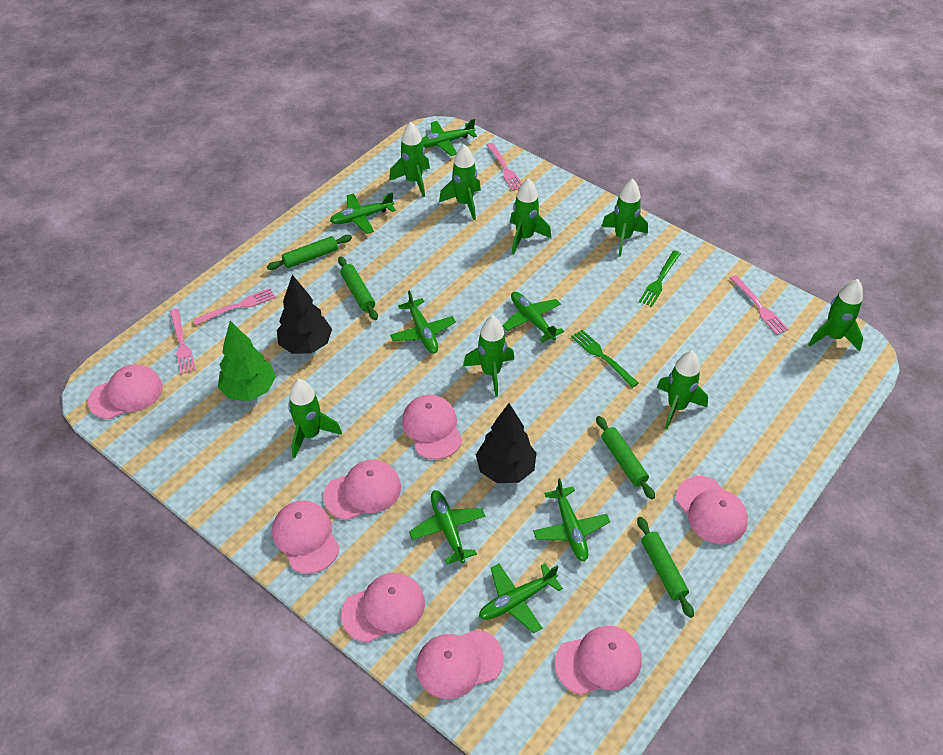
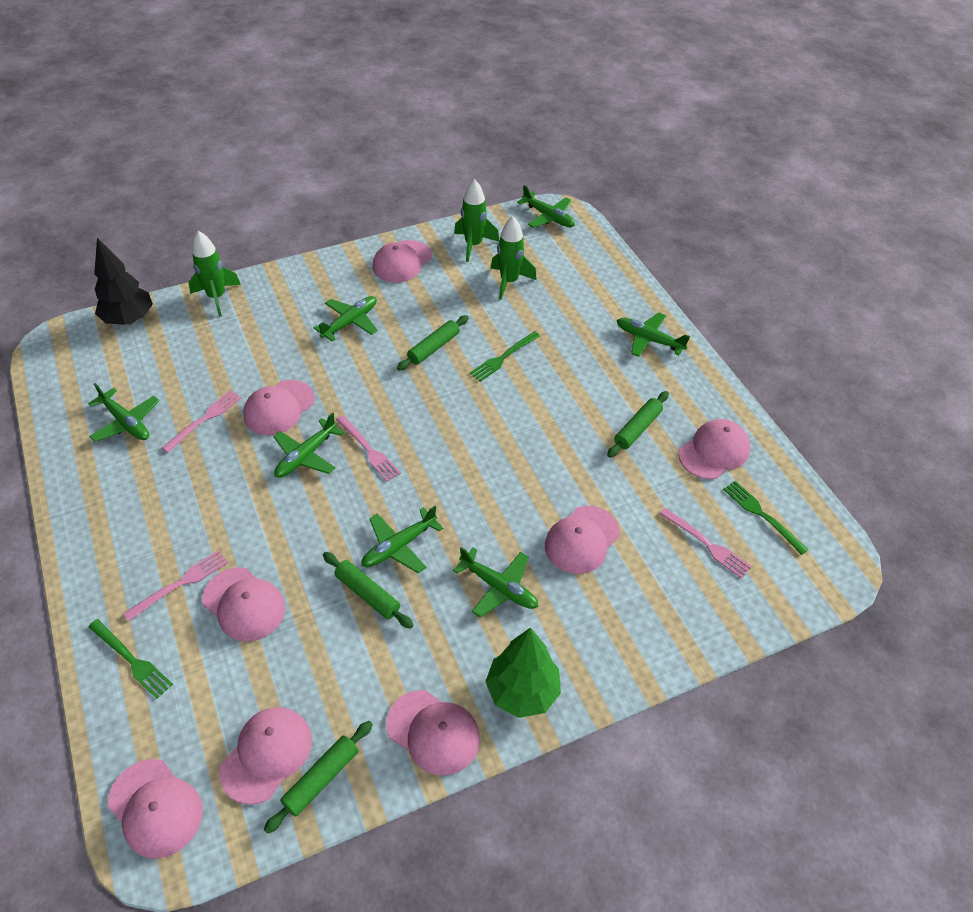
black tree: [277,275,332,354] [476,403,536,483] = 2 -> [94,238,153,325] = 1
green fork: [571,330,639,388] [639,251,681,307] = 2 -> [88,619,173,699] [469,331,540,382] [723,481,809,555] = 3
green rocket: [288,379,342,458] [389,122,430,197] [439,144,481,220] [463,316,514,397] [510,178,551,255] [601,179,648,257] [657,351,708,429] [808,279,863,351] = 8 -> [189,231,241,317] [454,179,499,262] [491,216,537,300] = 3

